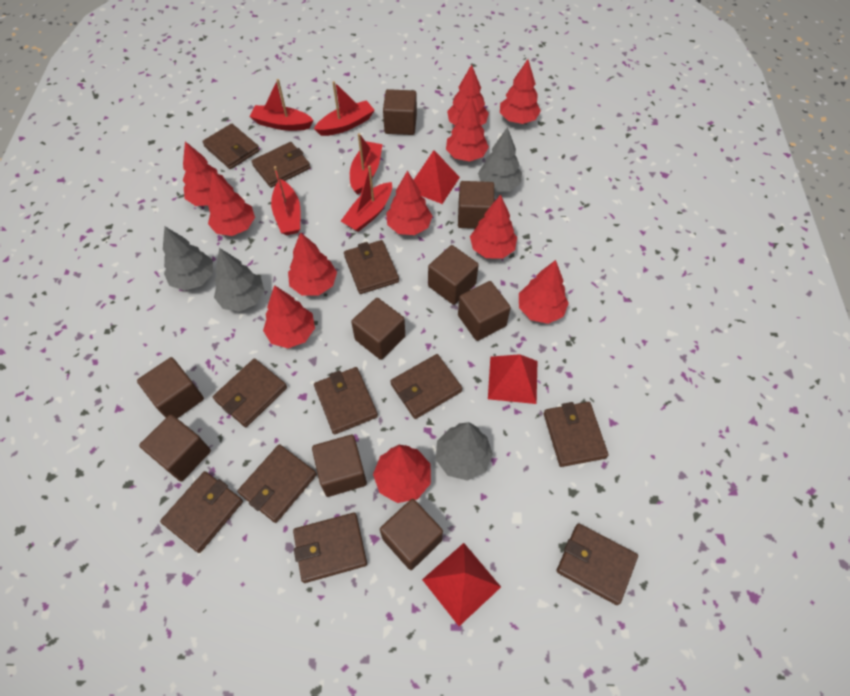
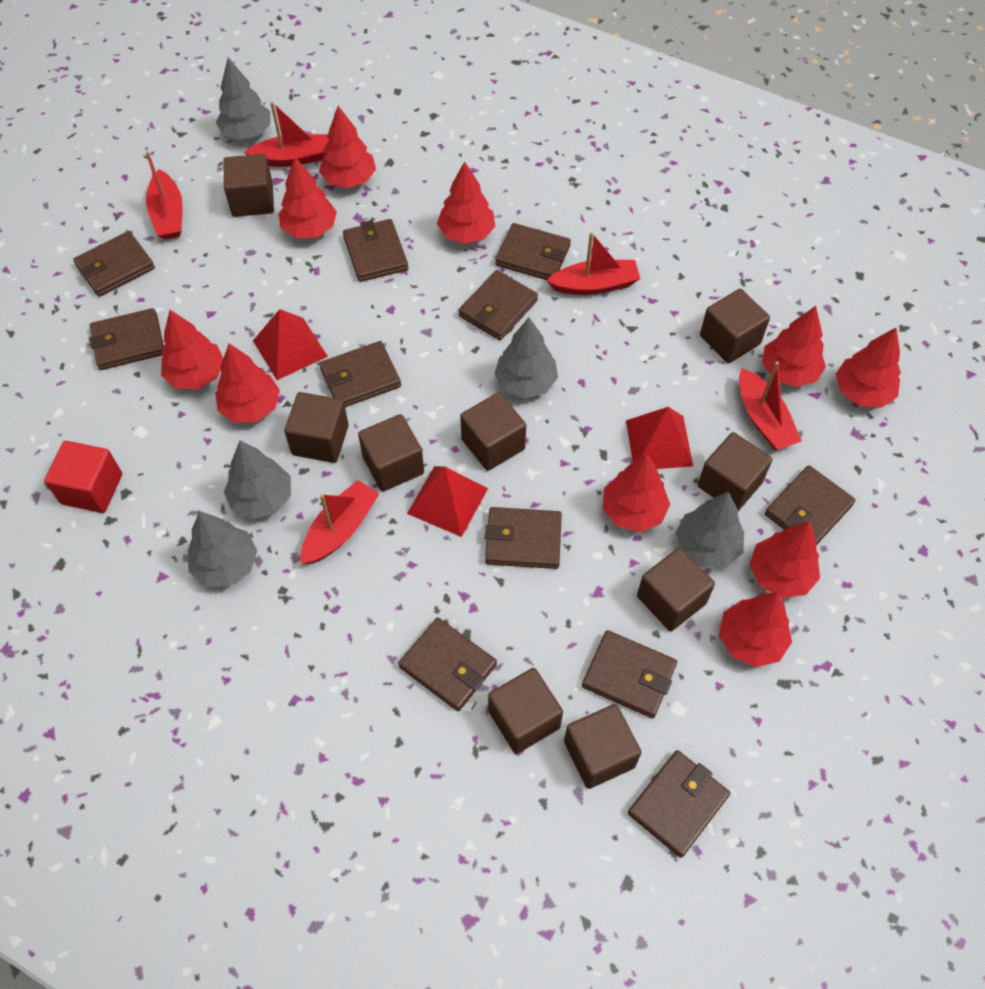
grey tree: [163,227,213,291] [214,248,265,312] [436,422,493,481] [478,127,522,192] = 4 -> [187,511,257,587] [216,58,271,140] [224,440,291,519] [494,318,558,398] [675,492,744,568] = 5
red cube: none = 0 -> [44,441,122,513] = 1
red tree: [183,141,227,206] [208,171,255,236] [263,285,315,348] [288,232,337,295] [373,445,431,503] [386,171,432,235] [446,97,489,162] [447,64,489,125] [470,195,517,259] [500,59,541,124] [519,260,569,324] = 11 -> [161,310,223,390] [215,343,280,423] [278,157,337,238] [319,106,376,188] [437,161,495,244] [603,454,670,532] [719,592,792,667] [749,522,820,598] [762,306,826,387] [836,328,901,408] = 10

